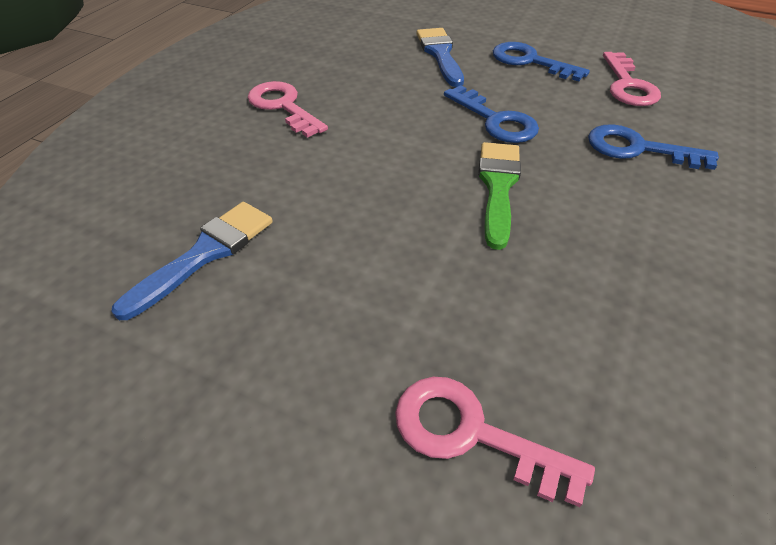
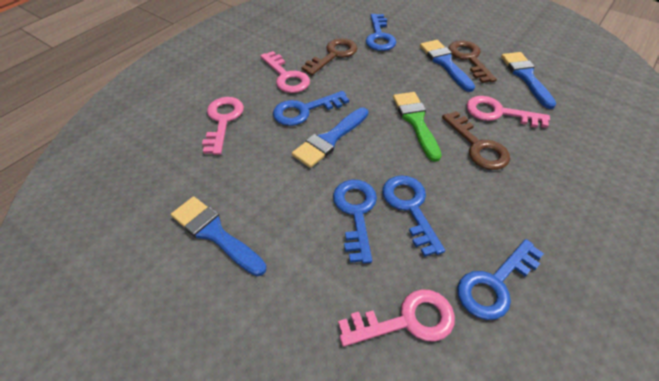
blue brush: [111,202,273,320] [416,28,464,87] = 2 -> [171,196,266,276] [292,108,368,168] [420,40,475,92] [501,52,556,109] = 4
blue key: [444,85,539,143] [493,42,590,81] [588,124,719,170] = 3 -> [273,91,349,126] [333,180,377,264] [366,14,396,51] [382,175,445,257] [457,239,544,320] = 5
brown key: none = 0 -> [301,38,357,75] [442,111,510,170] [449,40,497,83] = 3
pink key: [248,81,328,138] [395,377,595,507] [603,52,661,106] = 3 -> [202,97,244,155] [260,51,310,93] [338,289,455,347] [466,96,550,128] = 4

